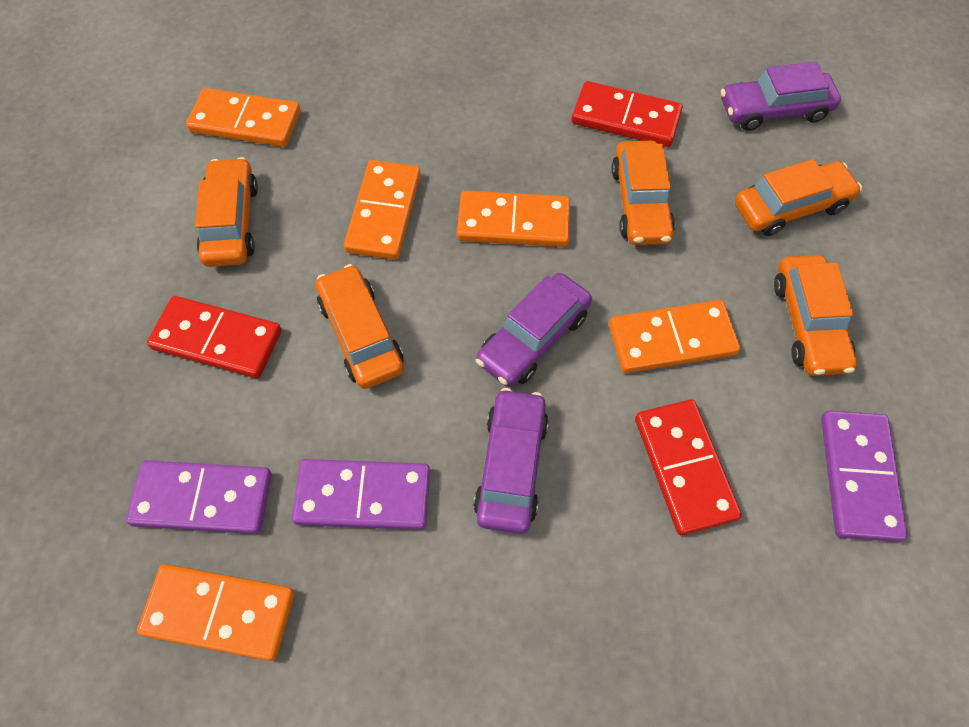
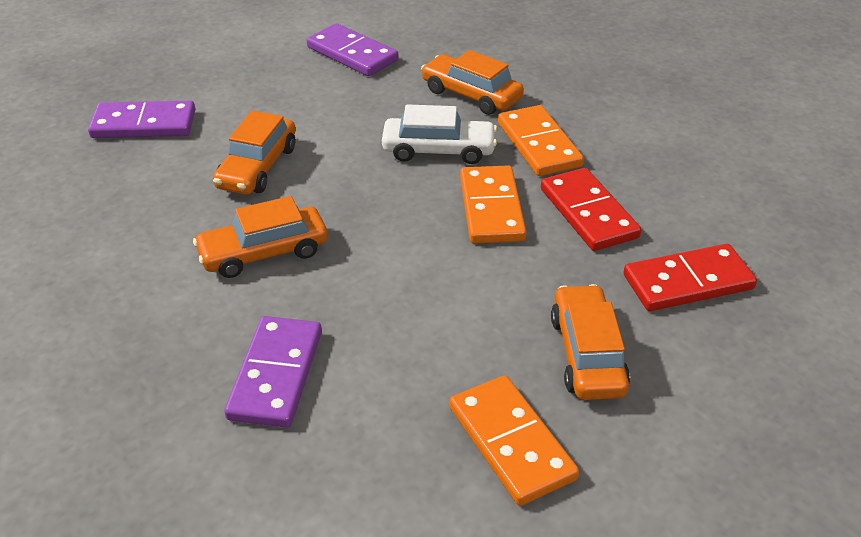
orange car: [195,157,258,267] [316,264,404,389] [611,141,675,245] [735,159,862,236] [774,255,857,376] = 5 -> [193,196,328,278] [213,110,296,194] [421,50,524,115] [551,284,630,400] = 4
orange domino: [137,564,294,661] [186,88,301,147] [344,160,421,260] [457,191,570,247] [609,300,740,373] = 5 -> [449,375,579,506] [460,165,526,244] [498,105,584,176] = 3
purple car: [473,388,549,534] [476,273,592,387] [721,61,841,131] = 3 -> none = 0
red domino: [147,296,282,378] [572,81,683,147] [635,399,742,535] = 3 -> [541,168,641,251] [623,244,757,311] = 2
white car: none = 0 -> [382,104,497,164] = 1

